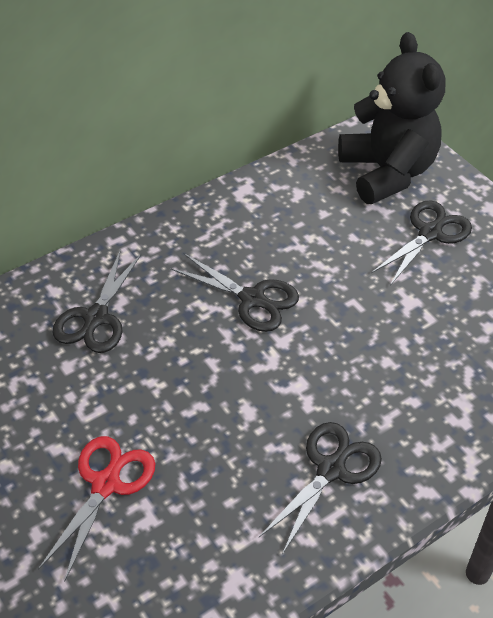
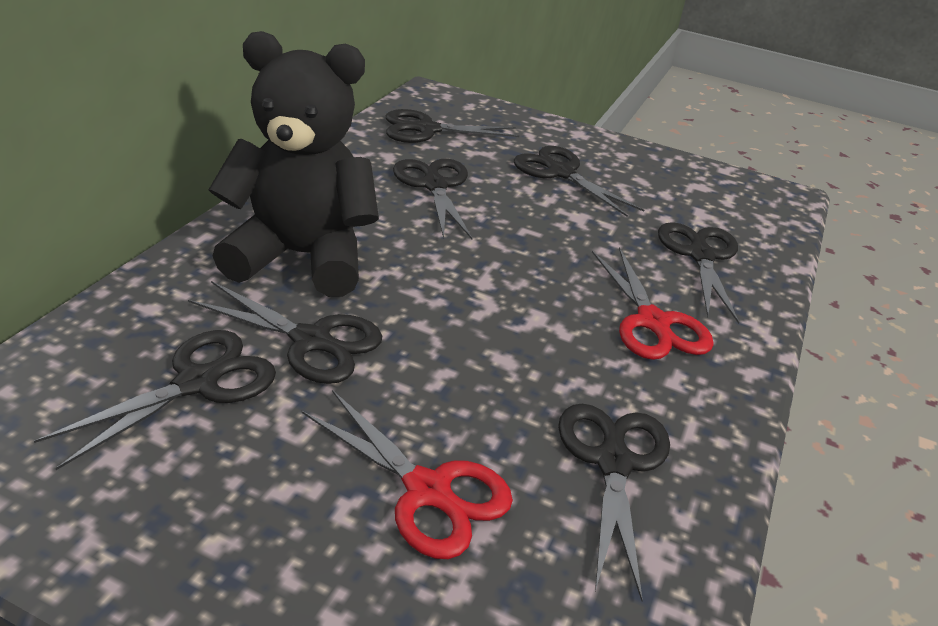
black scissors: [52,249,142,353] [170,253,299,332] [259,422,382,554] [371,200,472,286] = 4 -> [34,330,276,470] [188,281,382,384] [386,109,519,143] [393,159,472,239] [514,146,644,217] [558,404,670,601] [658,222,739,324] = 7
red scissors: [38,436,155,580] = 1 -> [302,390,513,559] [592,247,714,360] = 2

